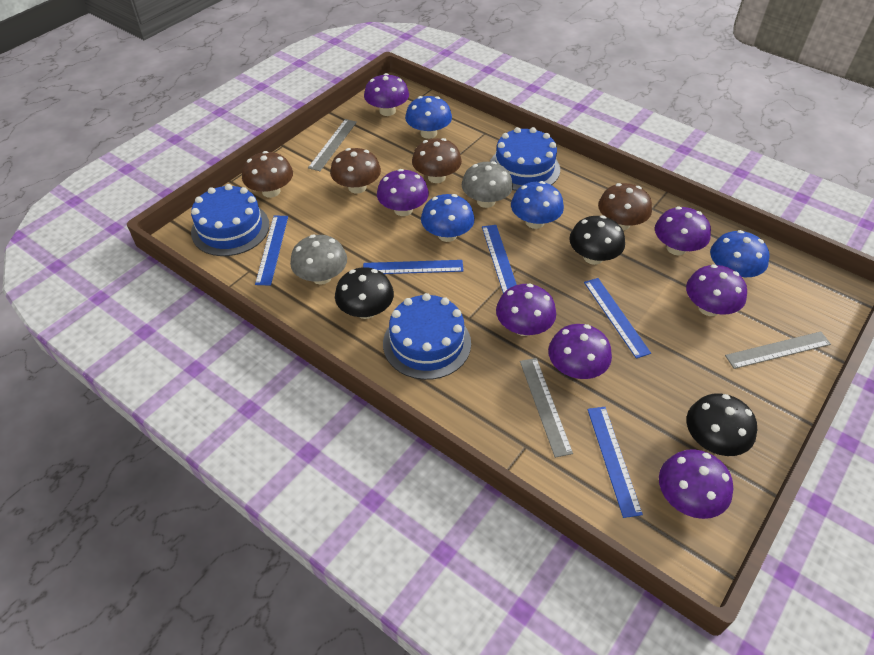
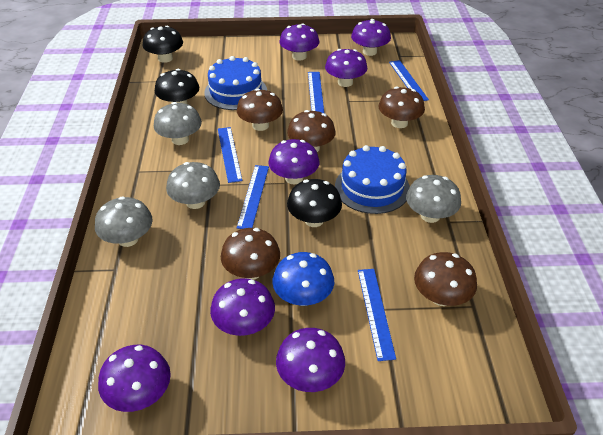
blue cake: [191,184,270,256] [383,293,471,380] [490,127,560,191] = 3 -> [204,56,267,110] [335,145,410,214] = 2
blue mushroom: [405,96,452,139] [421,194,475,242] [511,181,564,229] [710,230,769,277] = 4 -> [272,252,334,306] = 1
brown mushroom: [242,151,293,198] [330,148,381,194] [412,138,462,183] [598,183,652,231] = 4 -> [221,228,280,280] [237,89,283,131] [287,110,336,152] [379,87,425,128] [414,252,477,306] = 5
grey mushroom: [290,235,347,285] [462,161,513,208] = 2 -> [95,196,153,247] [154,102,202,145] [166,162,220,209] [406,175,461,223] = 4
grey ruler: [308,119,357,171] [520,358,573,458] [725,331,831,369] = 3 -> none = 0

